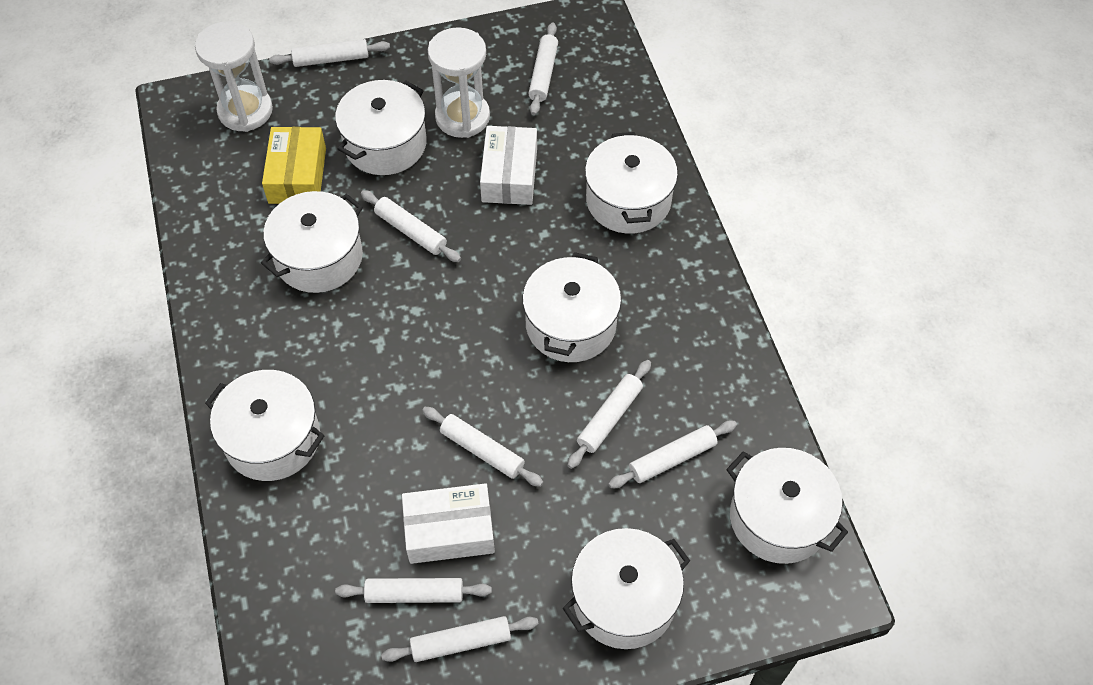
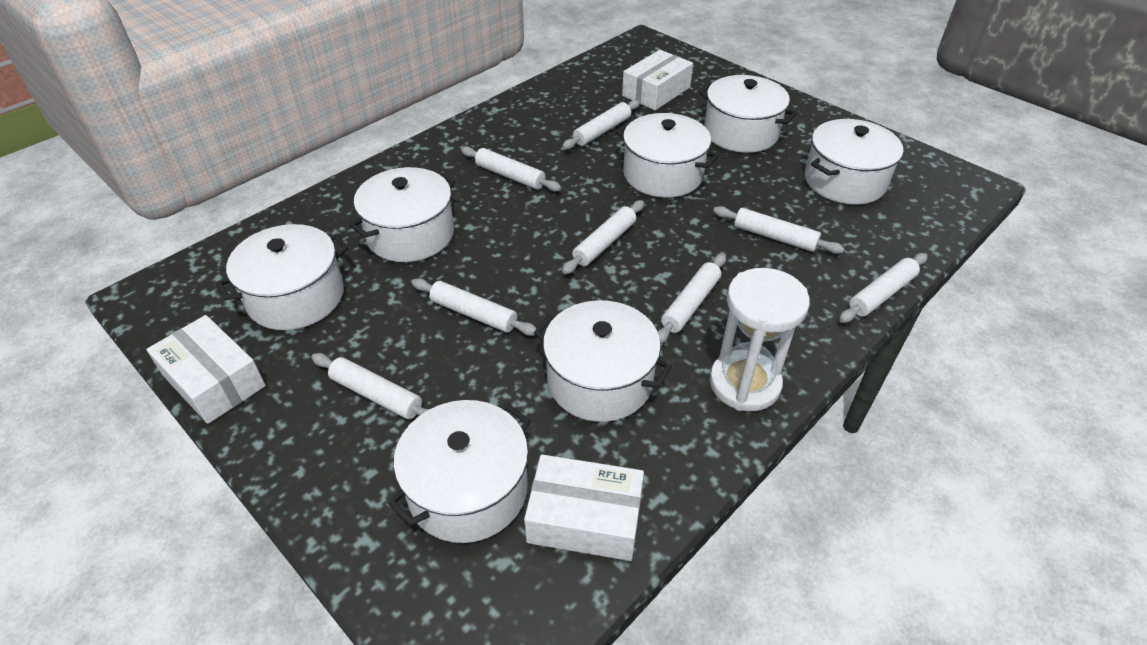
white box: [402,483,495,564] [480,126,537,205] = 2 -> [146,315,266,424] [524,454,644,561] [622,50,693,110] = 3
white hourglass: [195,21,273,132] [428,27,490,138] = 2 -> [710,268,810,411] = 1
yellow box: [262,127,326,204] = 1 -> none = 0

